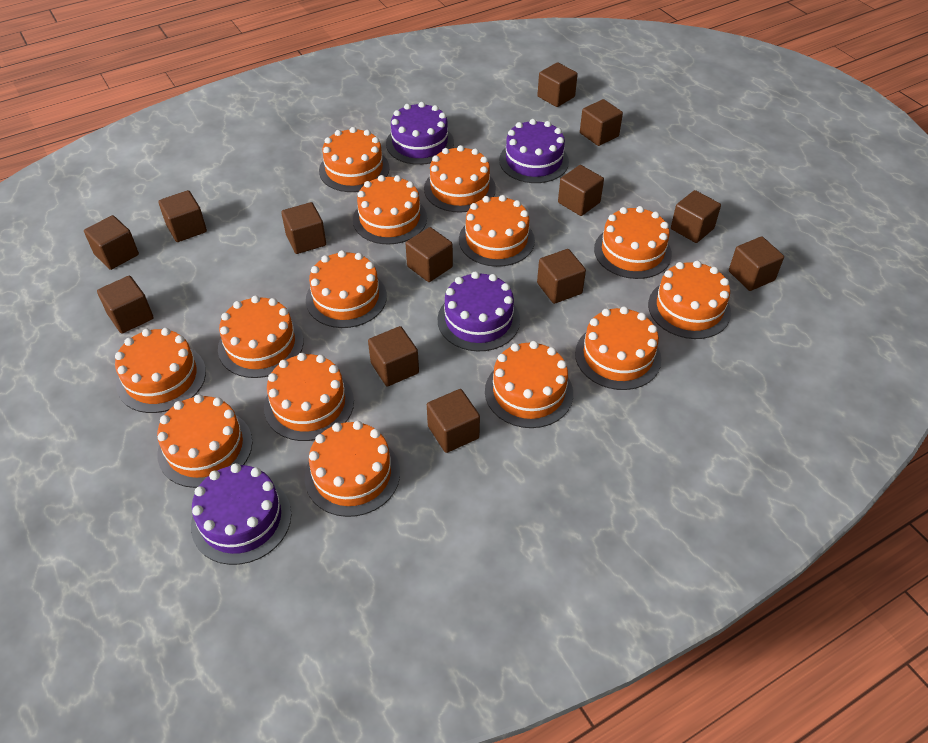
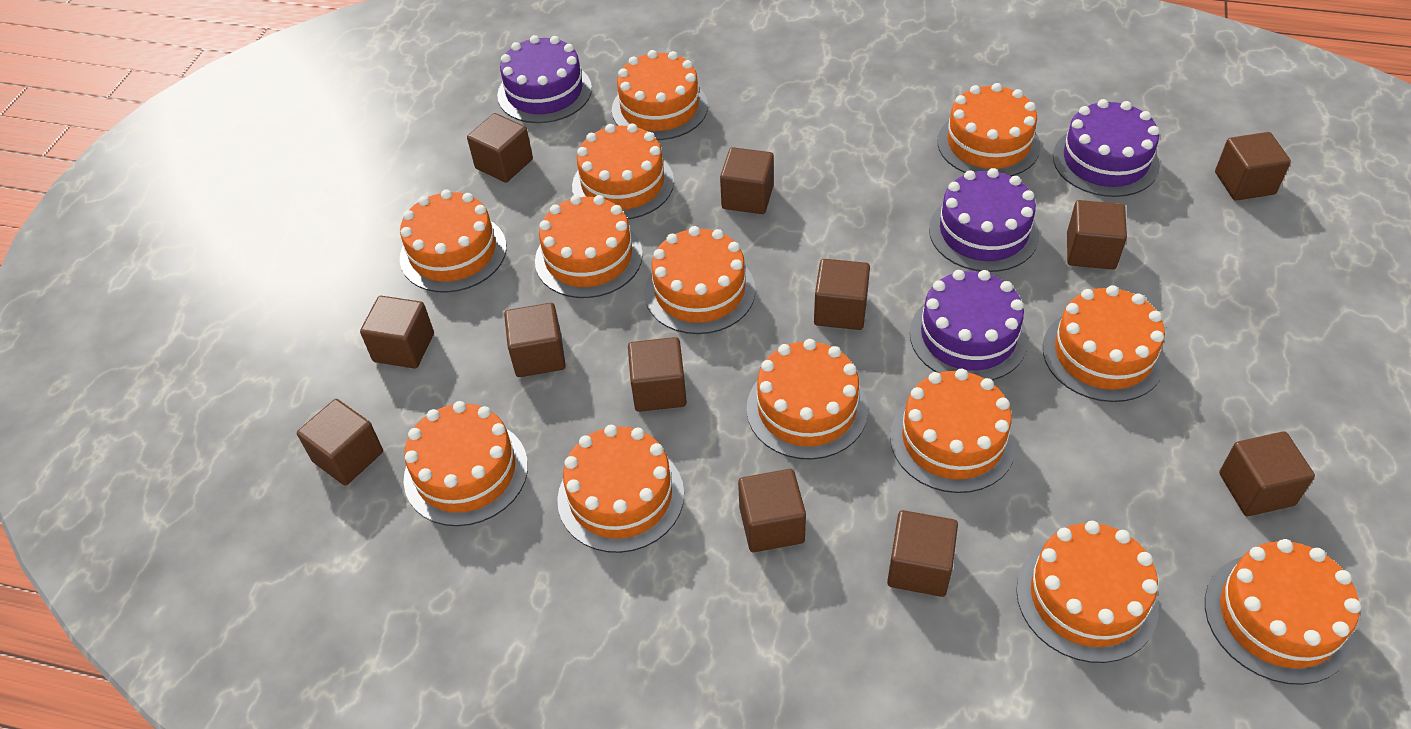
brown cube: [84,215,139,270] [97,276,154,333] [158,190,207,242] [281,202,326,254] [368,326,419,386] [405,227,453,282] [427,389,480,453] [537,62,578,107] [537,249,586,304] [558,165,604,216] [580,99,623,146] [671,190,721,243] [729,236,784,291] = 13 -> [297,399,383,486] [360,296,434,369] [467,113,533,183] [504,303,566,377] [628,337,687,412] [720,147,774,214] [738,469,806,552] [814,259,870,330] [887,510,958,597] [1067,200,1127,270] [1215,132,1291,201] [1219,431,1315,516] = 12
orange cake: [115,328,206,413] [157,394,252,488] [218,295,303,378] [264,353,354,441] [304,421,400,517] [306,250,387,328] [319,127,390,192] [353,175,427,244] [424,145,496,212] [459,195,535,267] [485,341,573,428] [575,306,661,390] [594,206,672,279] [648,261,731,339] = 14 -> [400,189,507,293] [404,401,528,526] [535,195,643,298] [557,425,684,553] [572,123,674,219] [612,50,708,140] [645,226,756,334] [747,339,868,460] [890,369,1016,493] [937,83,1041,176] [1016,521,1159,663] [1043,285,1165,402] [1205,539,1361,685] = 13

